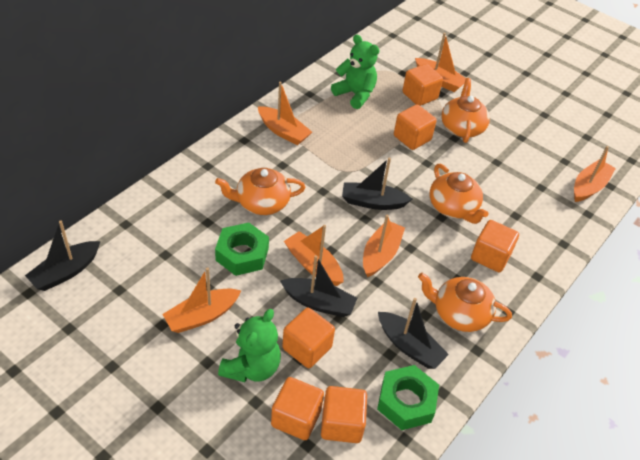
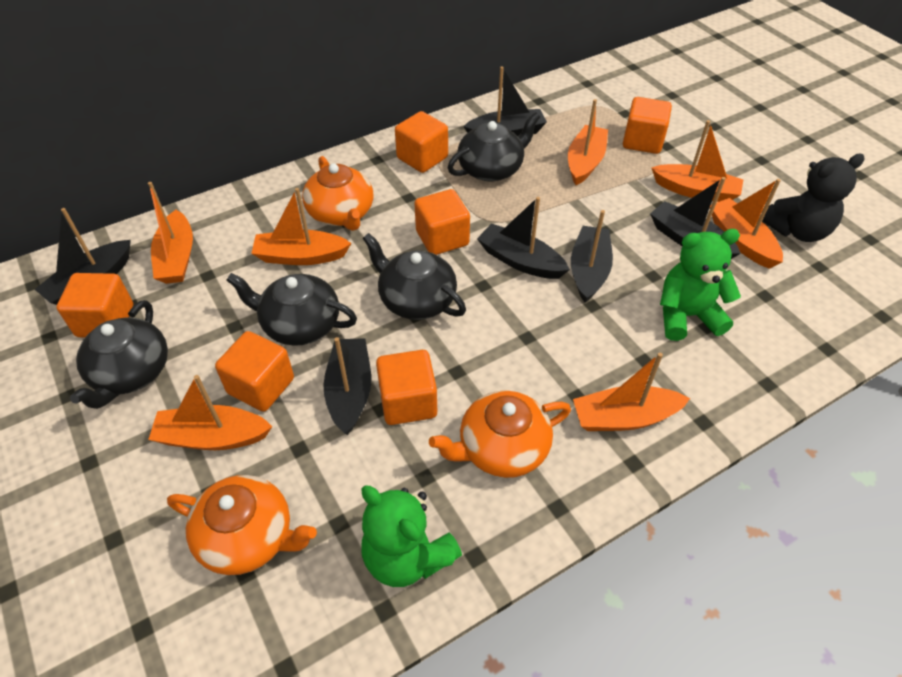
black boat: [25,220,101,291] [280,255,357,317] [342,158,412,210] [378,298,449,369] = 4 -> [35,208,131,305] [323,337,371,435] [463,66,547,136] [477,197,570,279] [571,210,613,303] [650,177,741,259] = 6
black teapot: none = 0 -> [70,300,168,409] [226,273,357,346] [363,233,466,320] [448,112,540,181] = 4
black teddy bear: none = 0 -> [762,153,865,242] = 1
green nut: [215,223,269,276] [377,365,439,430] = 2 -> none = 0
orange boat: [162,267,241,333] [258,82,312,145] [284,225,344,286] [363,215,405,277] [415,33,466,92] [574,146,616,202] = 6 -> [148,182,193,284] [148,375,272,450] [251,188,351,265] [568,99,608,185] [573,353,690,431] [651,120,744,202] [710,179,783,269] = 7
orange teapot: [215,168,305,215] [418,273,512,332] [430,164,488,224] [441,78,490,143] = 4 -> [167,475,317,575] [302,156,373,231] [429,391,571,478] = 3

